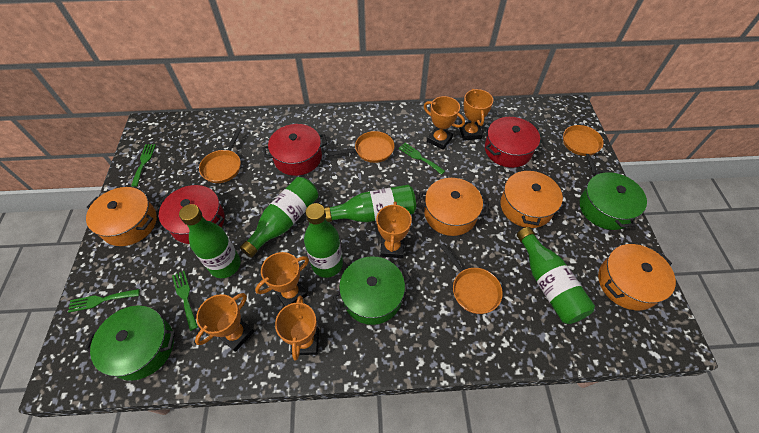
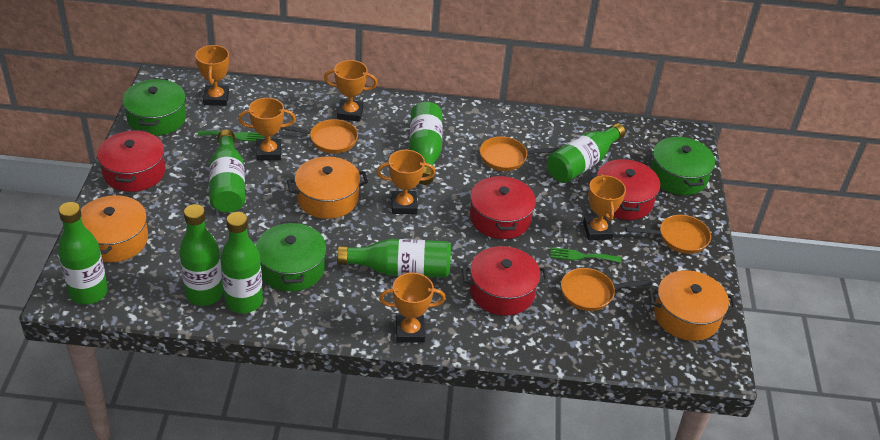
green bottle: [179,204,241,278] [240,177,318,258] [304,203,343,278] [324,185,416,222] [517,227,595,324] = 5 -> [58,202,108,304] [179,204,223,306] [209,130,245,213] [221,212,263,313] [337,239,451,278] [409,102,443,185] [547,123,625,183] = 7
green fork: [68,289,140,313] [131,144,156,187] [172,271,198,331] [399,143,445,175] = 4 -> [198,130,264,142] [550,247,622,263] = 2
orange pot: [86,187,157,246] [418,178,489,236] [500,168,563,228] [598,244,676,310] = 4 -> [81,193,148,262] [287,156,368,219] [649,270,736,341] = 3
red pot: [158,185,225,244] [263,124,327,176] [485,117,540,168] = 3 -> [97,129,165,192] [462,246,548,316] [470,175,536,239] [597,158,660,220] = 4

